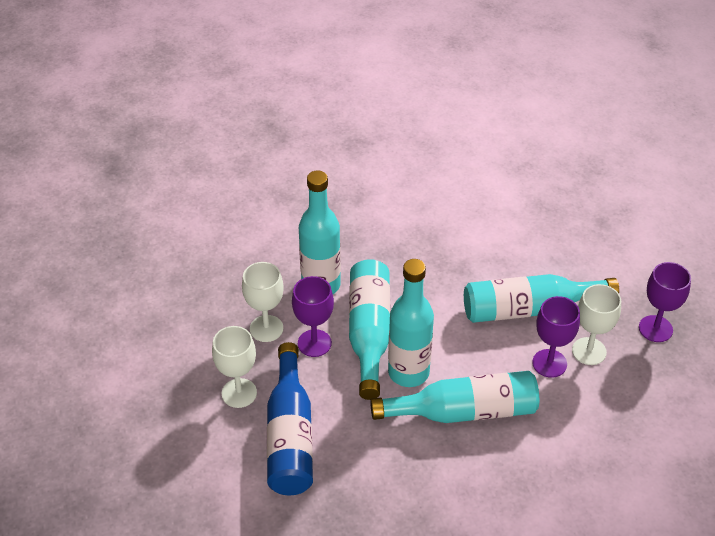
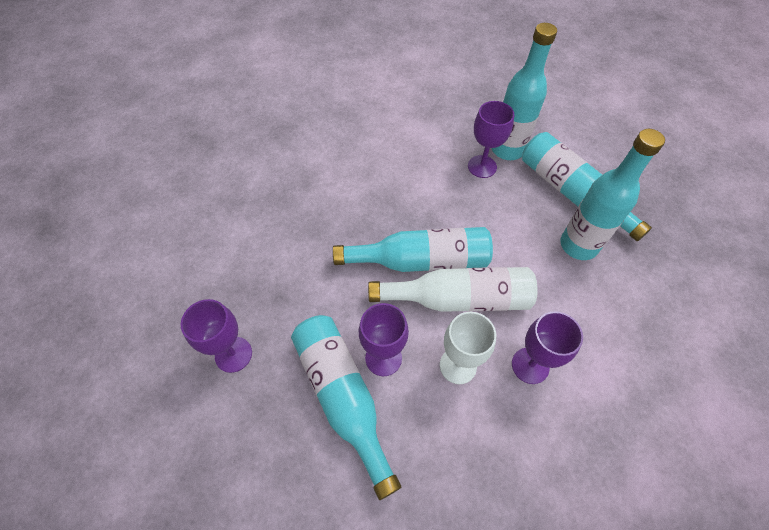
blue bottle: [267,342,313,495] = 1 -> none = 0
purple goblet: [292,276,334,357] [532,296,580,378] [639,262,691,342] = 3 -> [181,299,252,373] [359,303,409,376] [468,101,514,178] [512,311,583,384] = 4
white bottle: none = 0 -> [368,267,538,312] = 1
white goblet: [212,326,257,408] [242,262,284,342] [572,284,621,365] = 3 -> [440,312,496,384] = 1

